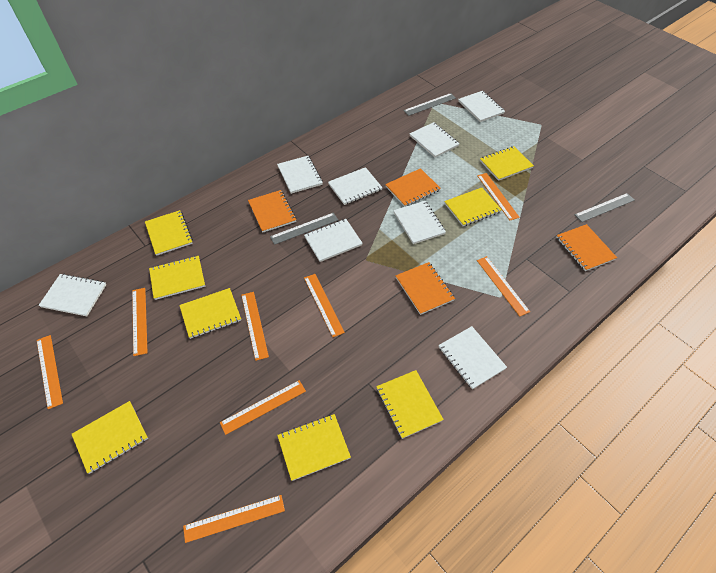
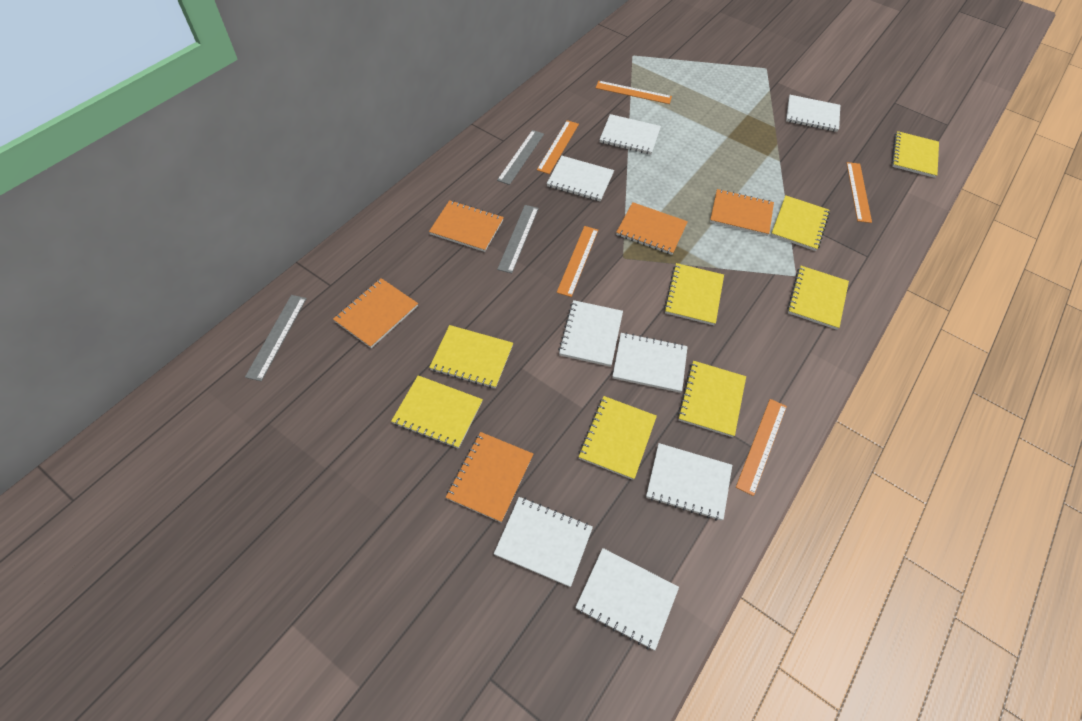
orange notebook: [248,190,296,233] [385,168,441,207] [396,262,455,315] [556,224,617,271] = 4 -> [333,278,418,348] [429,200,504,252] [446,432,533,523] [616,202,688,255] [710,189,774,236] = 5
orange ruler: [37,335,63,409] [132,288,148,356] [183,495,285,543] [220,380,306,435] [241,292,269,361] [304,274,345,337] [477,173,520,220] [477,256,530,317] = 8 -> [537,120,579,174] [557,226,598,297] [596,81,672,104] [736,399,787,496] [847,162,872,223] = 5

